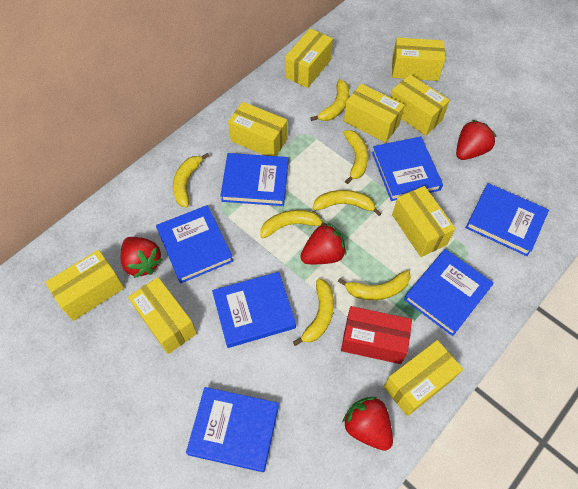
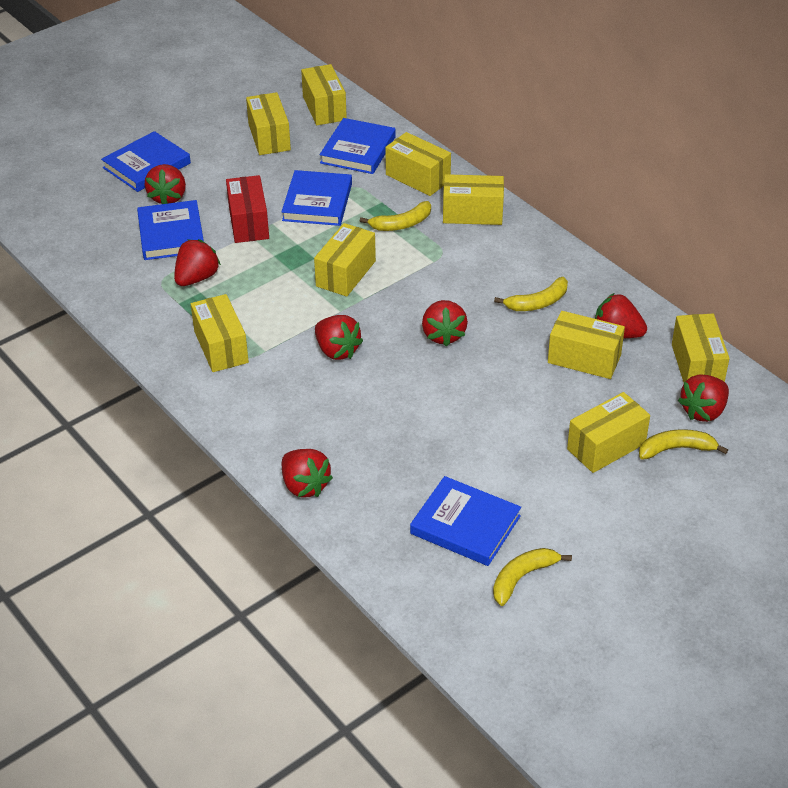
blue book: [156,205,233,283] [186,387,279,472] [212,272,296,348] [220,153,288,206] [372,137,443,201] [404,249,494,336] [465,183,549,256] = 7 -> [101,131,191,192] [137,200,204,260] [281,170,352,226] [320,118,396,174] [410,476,521,566] = 5
red strawberry: [121,237,163,278] [300,223,346,264] [342,397,393,451] [456,120,497,160] = 4 -> [144,164,186,204] [174,239,221,286] [282,449,333,498] [315,315,363,360] [422,300,468,347] [595,293,647,338] [678,375,729,422] = 7
yellow banana: [173,153,209,208] [260,210,328,238] [293,279,334,346] [310,79,349,121] [313,190,382,216] [338,270,411,300] [343,130,368,184] = 7 -> [360,201,431,231] [493,548,572,606] [494,277,568,311] [639,429,728,460] = 4

